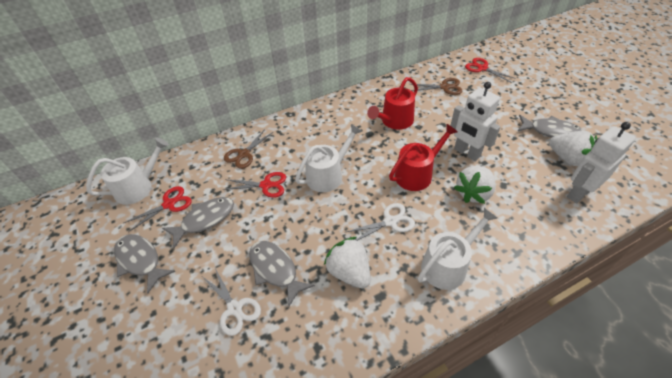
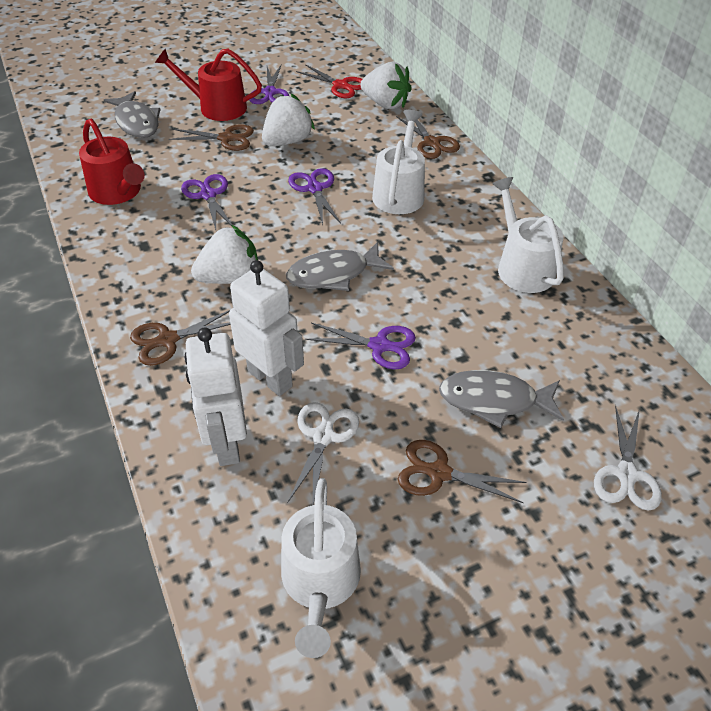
brown scissors: [224,129,273,169] [411,78,462,95] = 2 -> [130,310,231,366] [169,124,254,151] [396,116,460,159] [398,440,527,503] = 4
grey fish: [114,234,176,294] [162,197,234,248] [249,241,315,307] [518,115,583,138] = 4 -> [104,91,161,138] [286,242,394,291] [439,370,564,428] = 3
purple scissors: none = 0 -> [181,174,232,230] [250,65,289,104] [288,168,341,225] [305,323,416,369] = 4
red scissors: [124,186,192,232] [222,172,286,198] [465,58,516,82] = 3 -> [296,64,362,98] = 1

